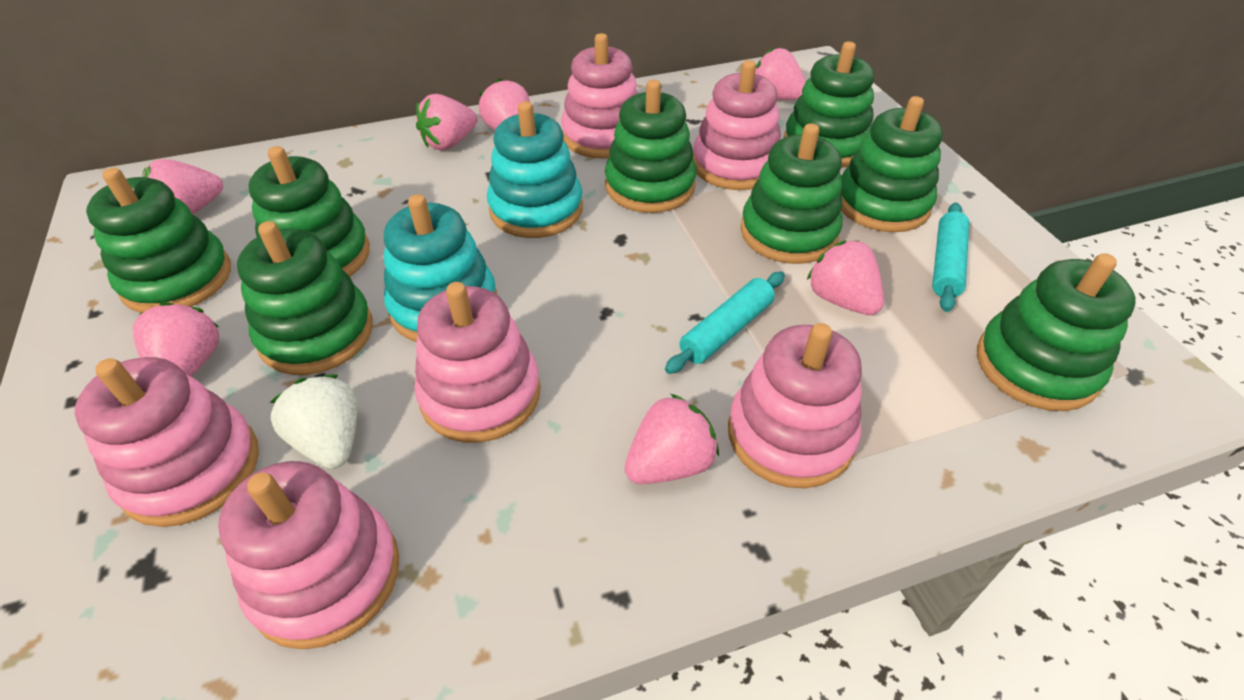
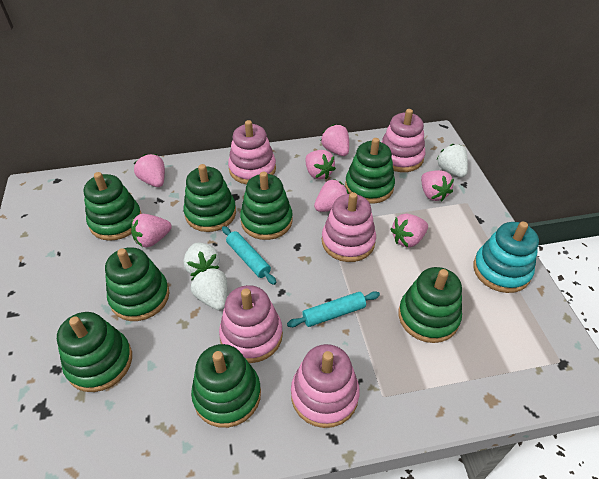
pink stacking toy: [75,357,259,527] [218,461,399,649] [415,282,541,443] [561,33,638,159] [693,60,781,190] [728,323,862,488] = 6 -> [219,285,283,363] [228,120,276,185] [291,344,360,428] [322,192,376,262] [381,109,425,172] = 5
turquoise stacking toy: [384,194,497,342] [487,101,583,238] = 2 -> [473,222,539,293] = 1
white strawberry: [269,375,357,469] = 1 -> [184,242,220,276] [191,267,227,310] [436,144,468,177] = 3

